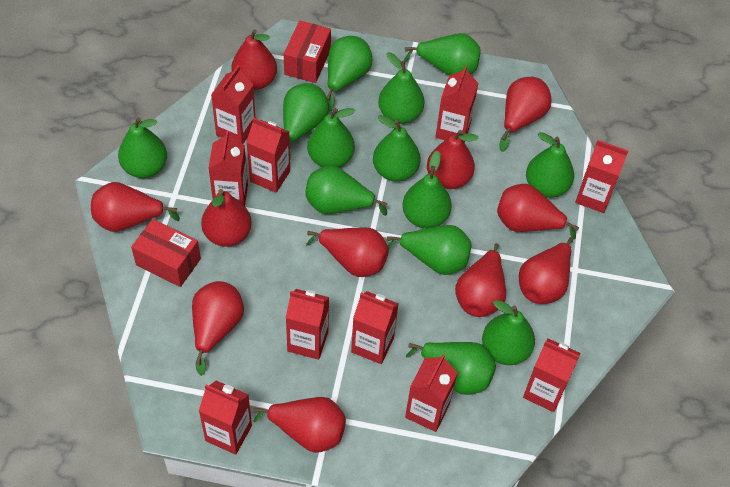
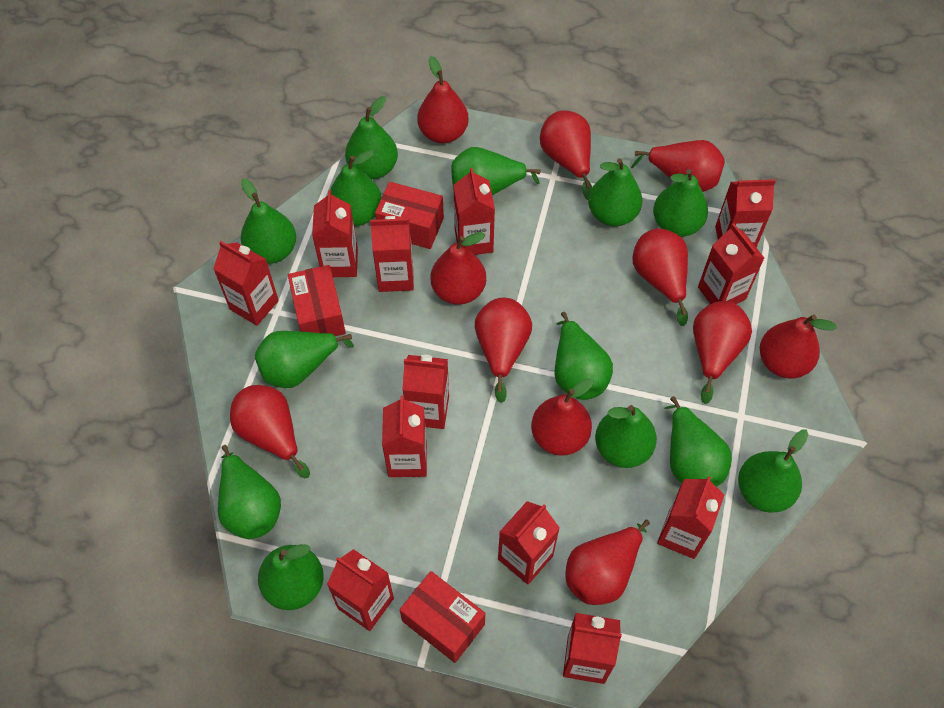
red box: [131,219,201,287] [284,20,331,83] = 2 -> [288,265,346,336] [375,182,444,249] [399,571,485,663] = 3
red carton: [199,381,252,455] [208,131,248,206] [211,66,255,144] [246,117,290,193] [286,289,329,360] [351,291,399,364] [405,354,458,432] [436,66,478,143] [523,339,581,412] [575,140,628,213] = 10 -> [213,241,279,326] [312,190,358,277] [327,549,394,631] [370,216,414,292] [382,396,427,477] [402,355,449,429] [453,168,495,255] [498,501,560,584] [563,613,622,684] [657,476,724,559] [698,223,764,304] [715,179,776,247] = 12

